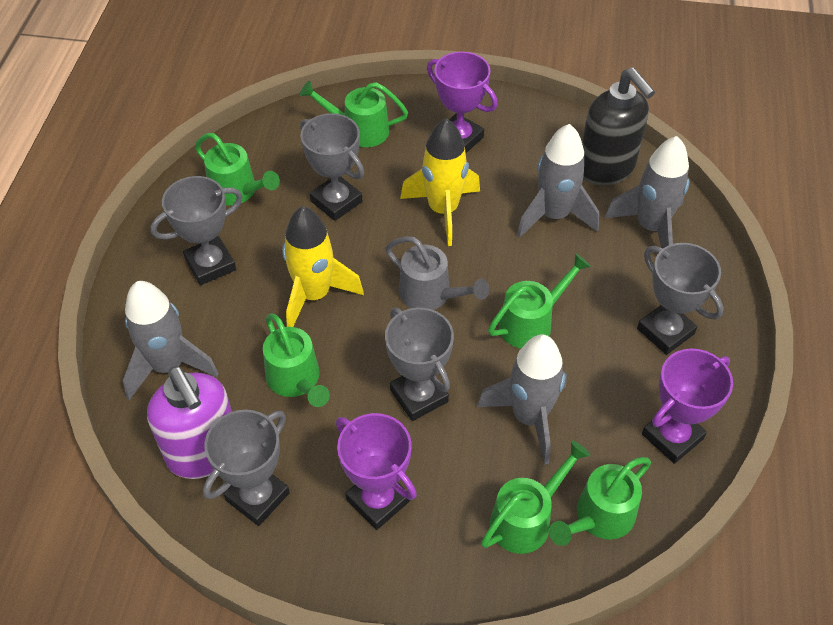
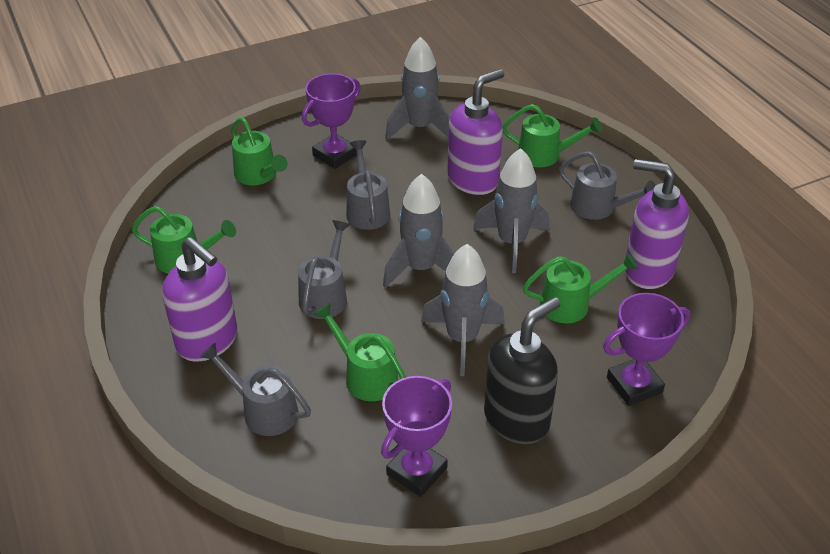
green watering can: [195,133,280,206] [263,313,330,407] [300,81,408,147] [481,440,590,554] [488,253,591,348] [549,457,651,546] = 6 -> [131,206,236,273] [231,117,288,185] [314,303,406,401] [502,104,602,167] [523,253,638,323] = 5
grey trophy: [151,176,243,285] [203,410,290,526] [300,113,364,221] [385,308,454,421] [637,243,724,355] = 5 -> none = 0
grey watering can: [385,236,489,310] = 1 -> [200,343,311,436] [298,220,350,319] [346,140,390,230] [559,151,656,220] = 4
purple soap dispenser: [147,366,232,479] = 1 -> [162,237,237,362] [447,69,504,195] [625,159,689,289] = 3
yellow rocket: [282,206,364,327] [400,118,480,246] = 2 -> none = 0

